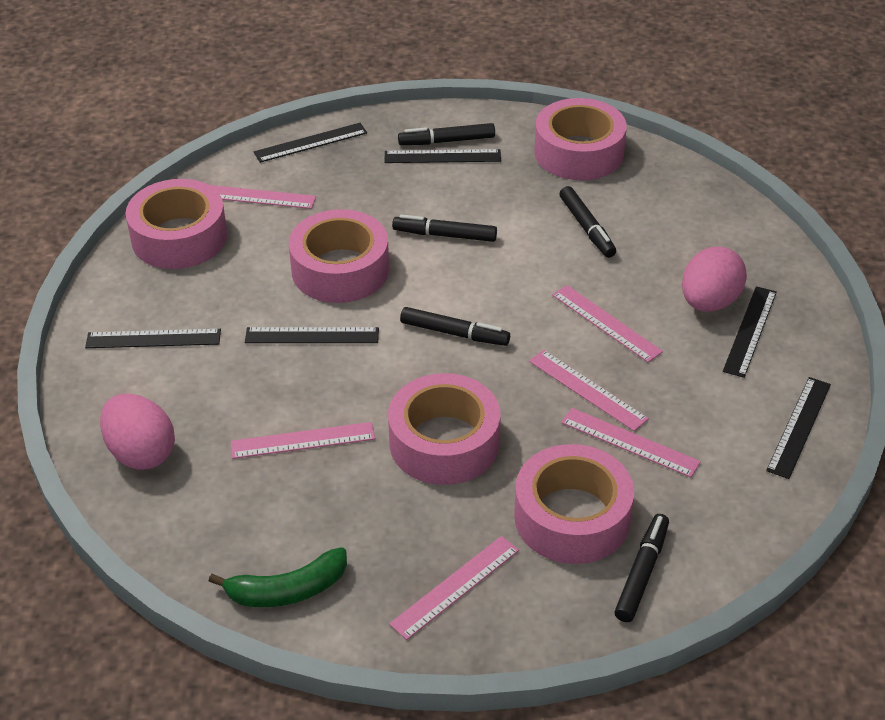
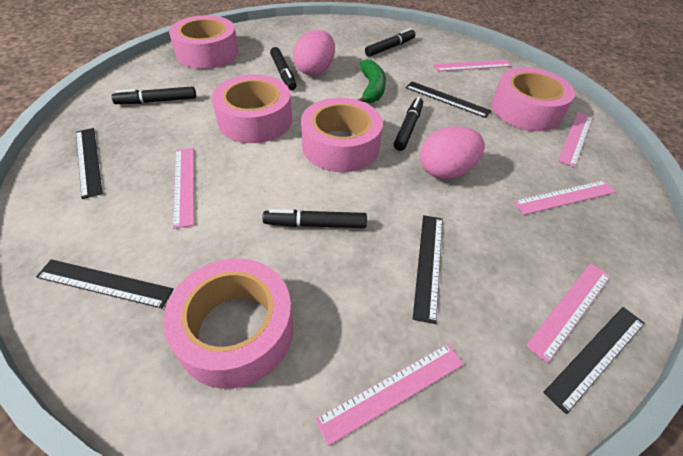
black ruler: [85,329,221,348] [245,327,379,343] [254,123,367,163] [384,149,501,163] [723,286,777,378] [766,377,831,479] = 6 -> [36,259,174,308] [76,128,103,199] [406,81,491,118] [413,215,443,324] [543,307,645,414] = 5

